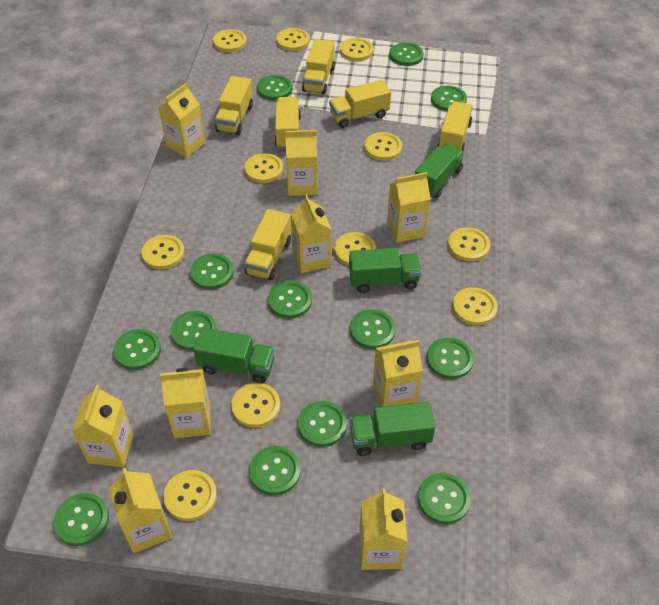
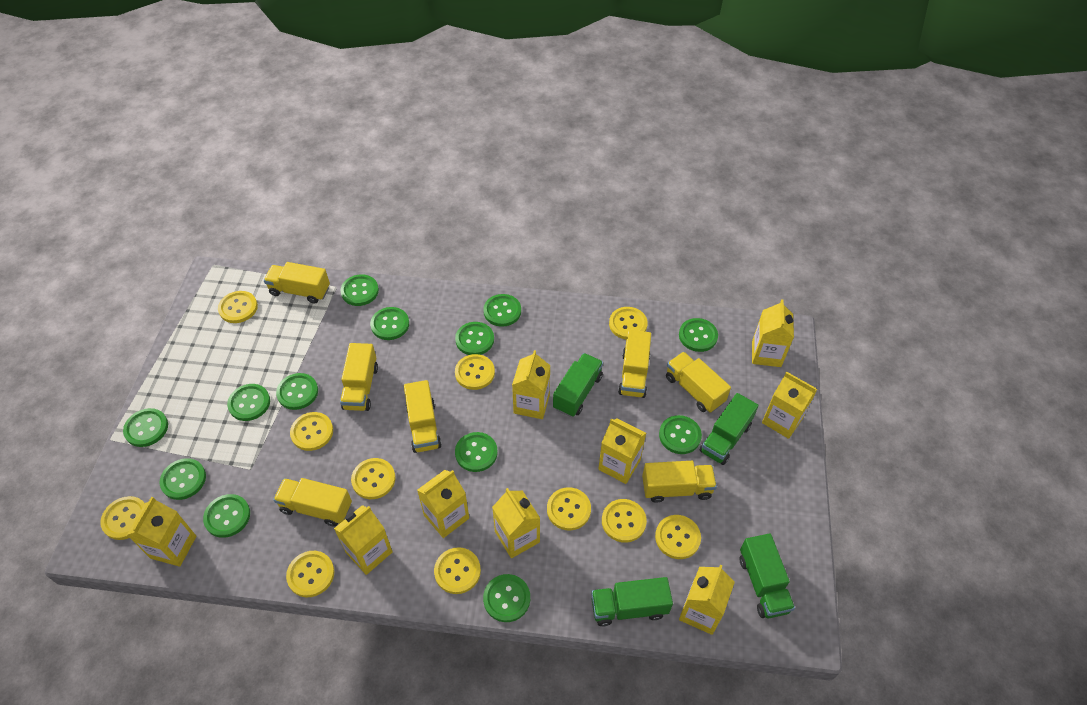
yellow truck: [215,76,253,135] [244,209,291,280] [274,97,301,149] [302,39,335,94] [329,80,391,128] [438,101,473,151] = 6 -> [264,262,330,304] [273,478,352,527] [340,343,378,411] [404,380,442,453] [618,330,651,398] [642,461,717,503] [666,352,731,413] = 7

